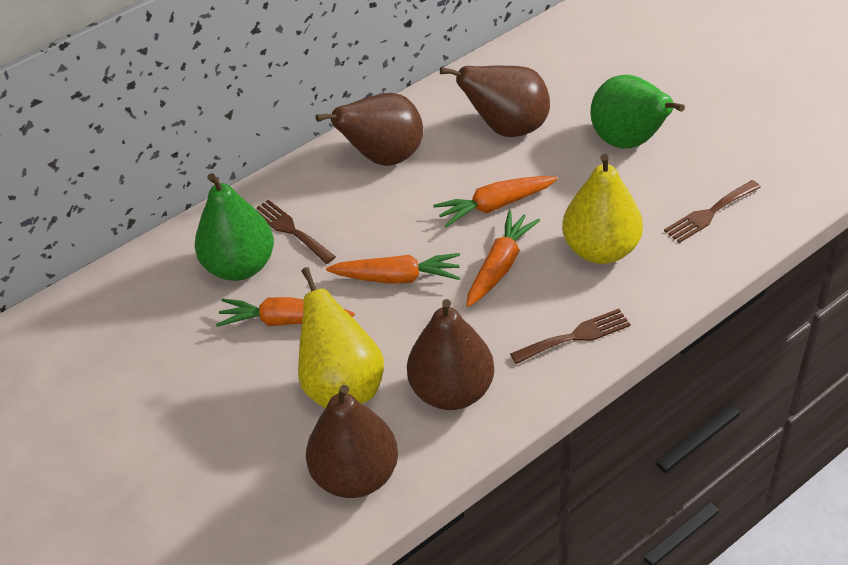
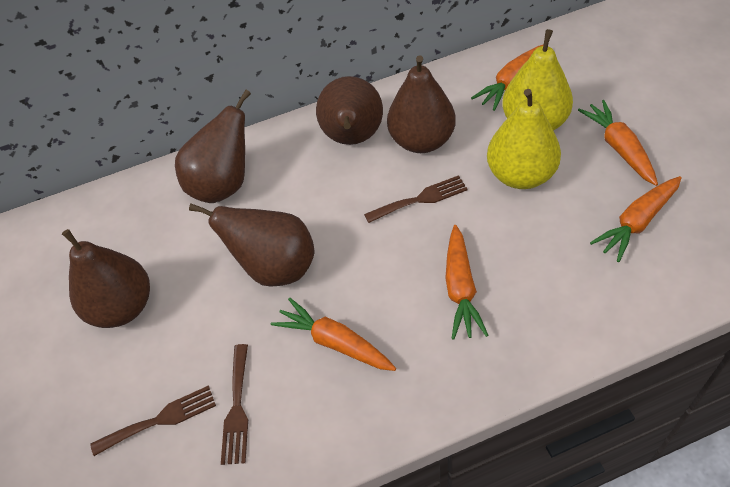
brown pear: [306,385,398,498] [315,93,423,166] [407,299,494,410] [440,65,550,137] = 4 -> [62,229,150,328] [175,90,251,203] [189,204,315,287] [316,76,383,145] [387,55,456,153] = 5
green pear: [195,173,274,281] [590,75,685,149] = 2 -> none = 0
orange carrot: [216,297,355,327] [326,253,460,284] [433,176,558,227] [466,210,540,307] = 4 -> [271,297,396,371] [445,225,489,340] [471,44,544,111] [578,100,658,186] [590,176,682,262] = 5

